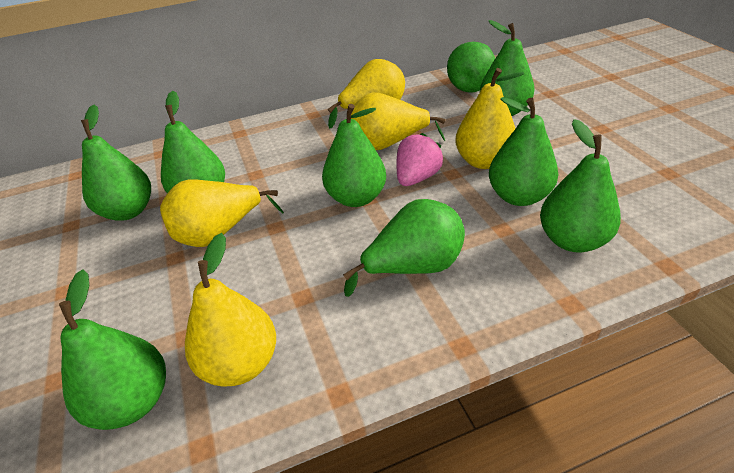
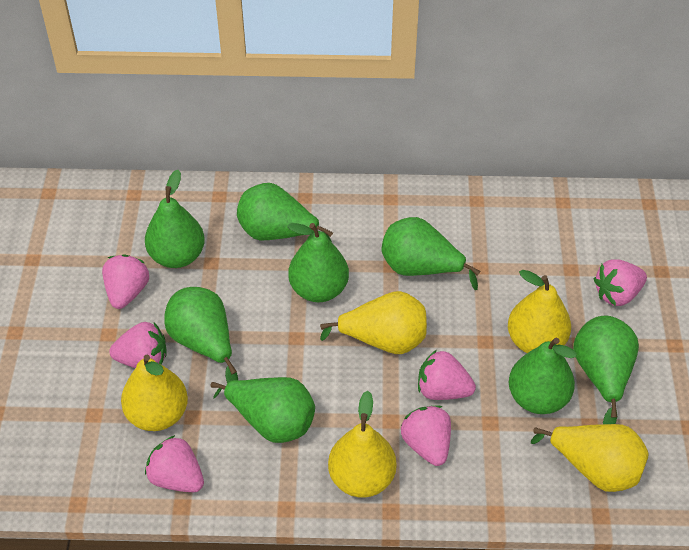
green pear: [59,269,166,430] [81,105,151,221] [161,91,225,193] [322,104,386,207] [343,199,465,297] [447,42,495,93] [480,20,535,116] [489,97,559,206] [540,119,621,252] = 9 -> [145,170,205,268] [164,287,238,384] [211,377,315,443] [237,183,333,242] [287,223,349,302] [381,217,480,290] [509,337,577,414] [573,316,639,424] = 8
pink strawberry: [397,133,443,186] = 1 -> [102,255,149,309] [109,322,167,368] [145,435,204,492] [401,406,451,466] [418,350,476,400] [594,259,647,306] = 6

